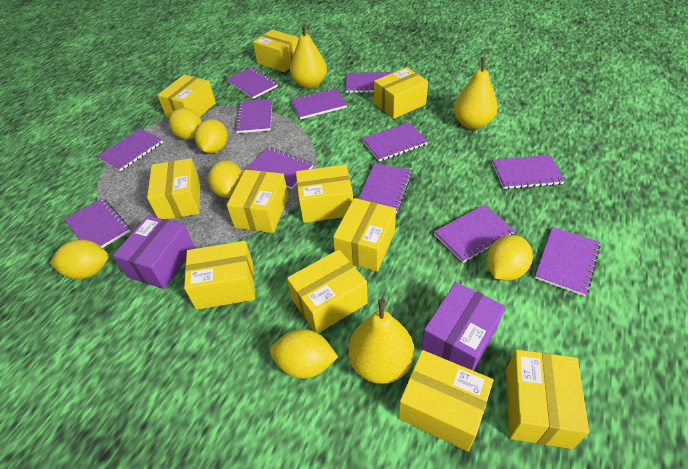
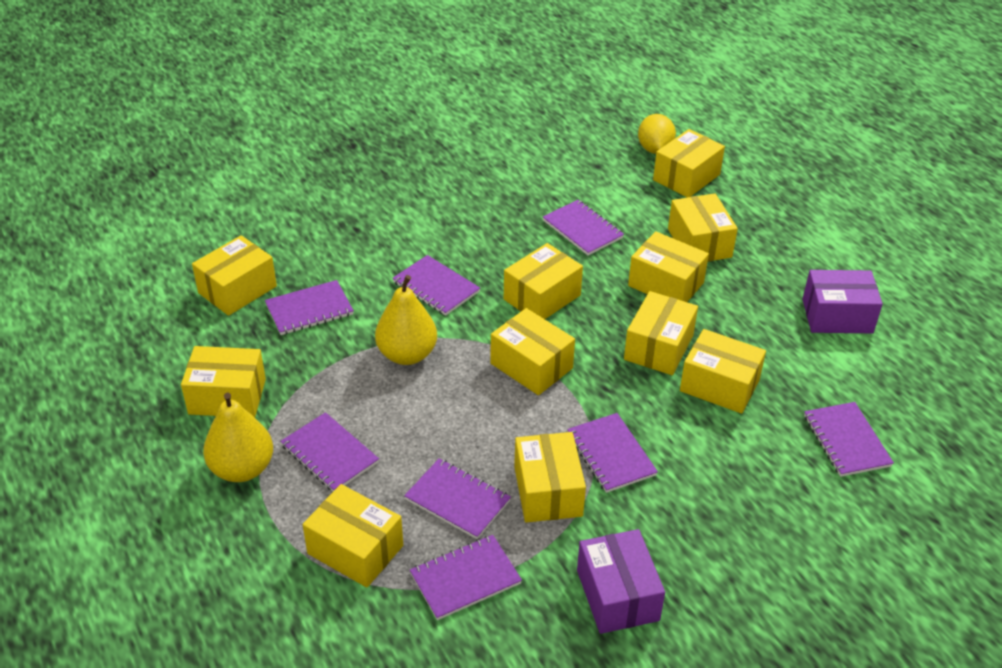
purple notebook: [64,198,131,248] [97,129,163,171] [227,67,278,99] [235,99,272,133] [245,147,313,189] [290,88,347,119] [345,72,393,93] [358,163,412,213] [362,122,428,162] [434,205,515,263] [492,155,565,189] [535,227,601,296] = 12 -> [265,280,354,335] [280,412,379,491] [392,255,480,316] [404,458,511,539] [410,535,522,620] [543,200,624,256] [567,413,658,493] [804,402,894,477] = 8
yellow lemon: [50,239,109,279] [169,108,202,140] [195,119,228,153] [208,160,243,198] [270,329,338,379] [487,235,533,280] = 6 -> [638,114,676,154] = 1
yellow pear: [290,24,327,89] [349,299,414,384] [454,57,498,129] = 3 -> [203,393,273,482] [375,275,437,365] = 2

